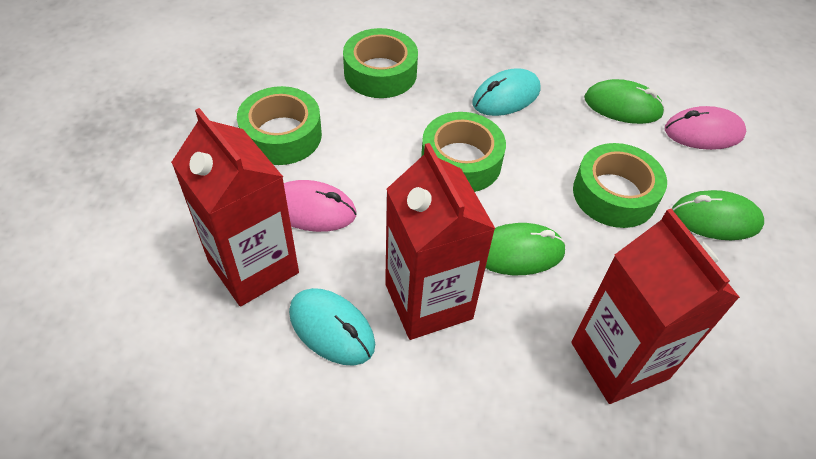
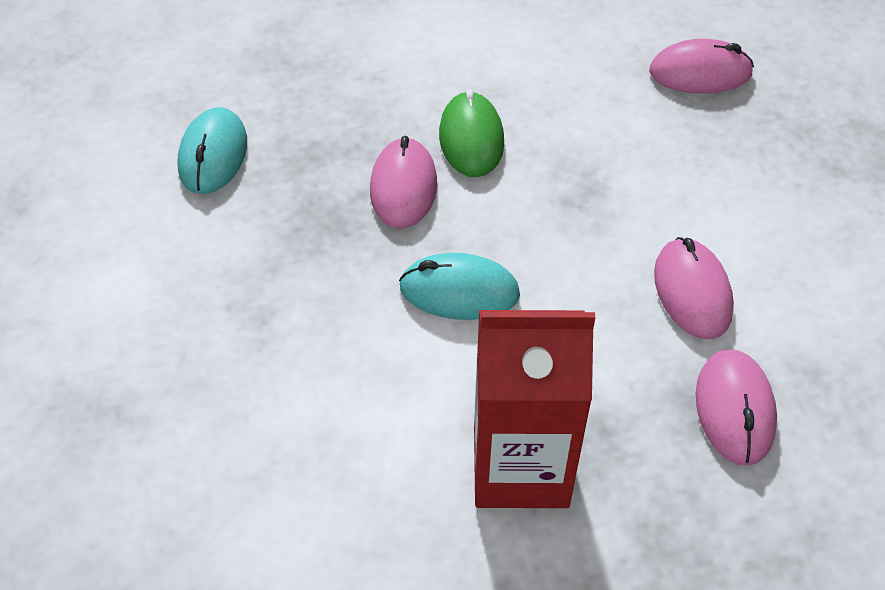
green mouse: [485,223,566,275] [584,79,665,124] [672,190,764,240] = 3 -> [439,89,504,177] = 1
green tape: [237,86,322,165] [343,28,418,98] [421,112,506,192] [573,143,667,228] = 4 -> none = 0
pink mouse: [284,180,357,232] [665,106,746,150] = 2 -> [370,136,437,229] [649,39,754,94] [654,237,734,339] [696,349,777,466] = 4
red carton: [171,108,299,306] [385,143,496,340] [571,209,740,404] = 3 -> [474,310,595,508] = 1

